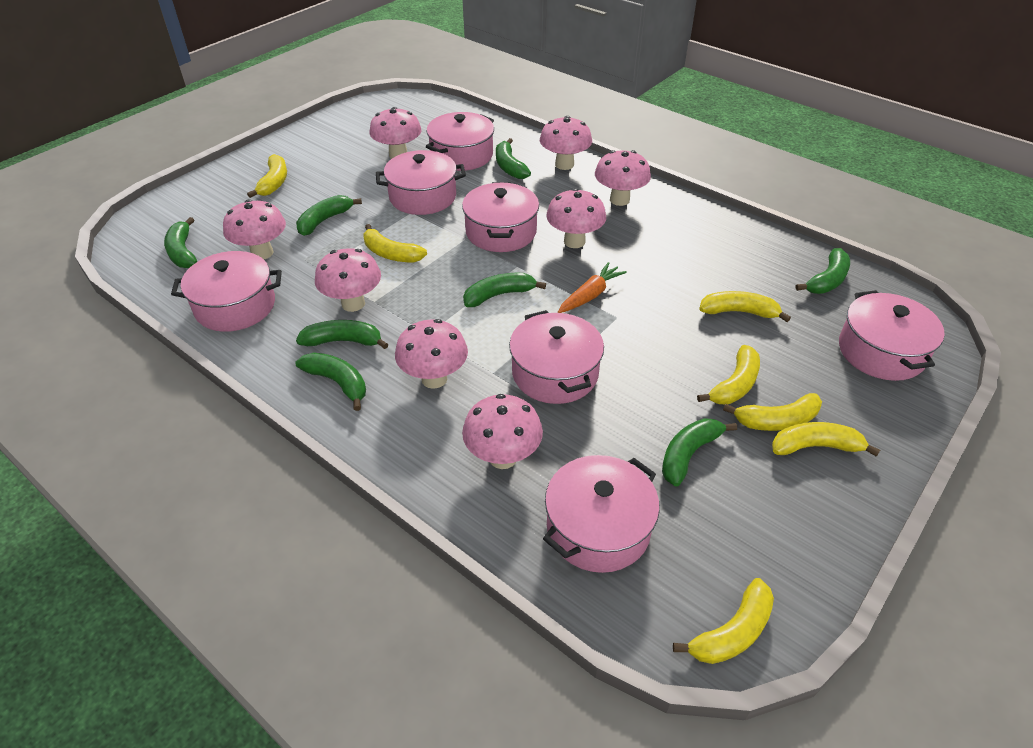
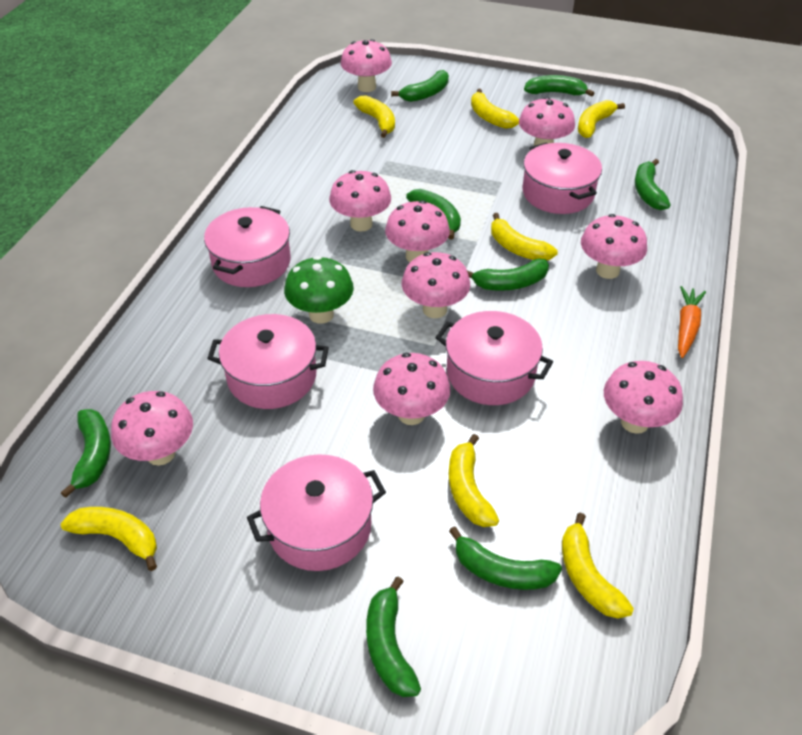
green mushroom: none = 0 -> [284,256,354,324] = 1
pink mushroom: [223,199,286,259] [315,248,381,312] [369,107,421,159] [395,319,468,389] [462,394,543,469] [540,116,592,170] [546,188,606,248] [595,150,651,206] = 8 -> [111,391,193,466] [329,170,391,232] [341,39,392,92] [373,353,451,425] [385,200,450,262] [402,252,470,318] [519,97,575,146] [581,214,647,279] [604,361,683,434] = 9
pink pot: [171,251,282,332] [376,150,466,215] [426,112,494,171] [462,182,539,252] [509,310,604,404] [543,455,660,573] [839,290,945,381] = 7 -> [204,206,291,287] [207,314,329,409] [247,454,386,571] [435,311,553,405] [523,142,602,214] = 5

